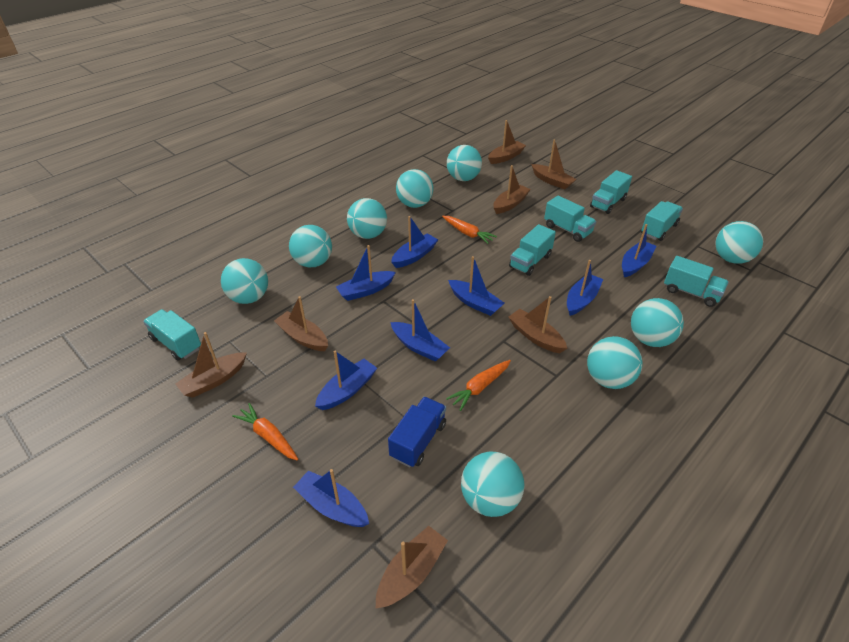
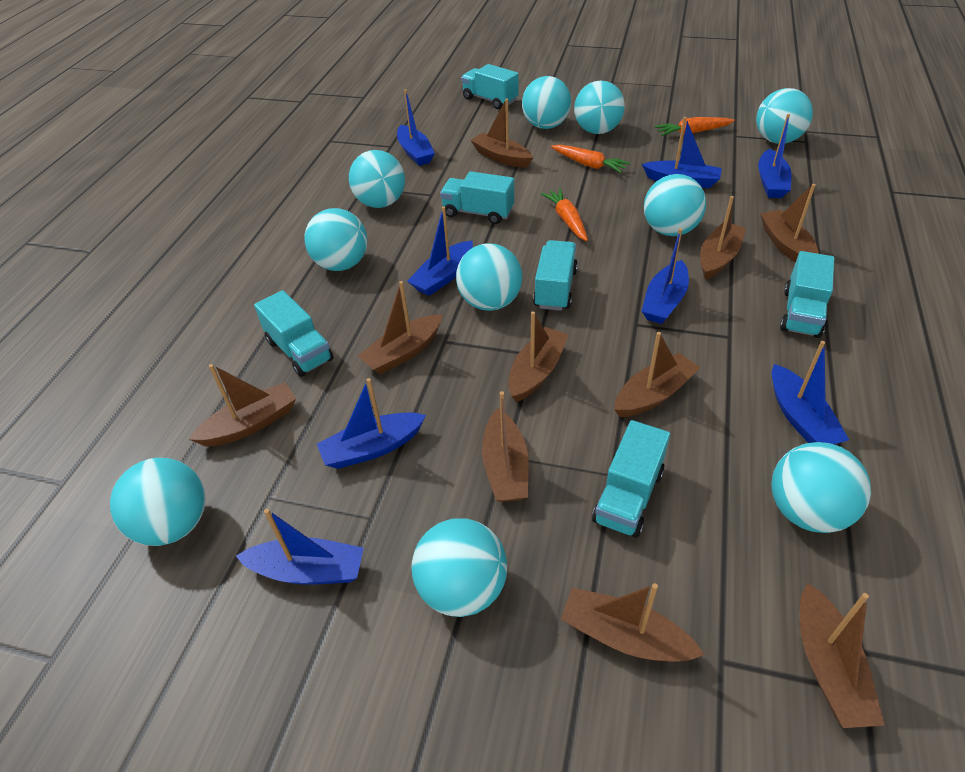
blue truck: [388,397,446,467] = 1 -> none = 0
brown boat: [175,332,247,398] [274,296,328,351] [376,526,448,608] [488,120,526,164] [493,165,531,214] [508,296,567,353] [531,140,576,190] = 7 -> [189,364,296,447] [358,281,442,374] [470,99,533,168] [482,391,529,502] [508,311,568,402] [561,583,704,662] [614,332,700,417] [700,196,746,280] [760,184,819,263] [800,583,885,728] = 10
turquoise ball: [221,258,268,304] [289,225,332,267] [347,198,387,239] [396,169,433,208] [447,145,482,181] [461,451,525,517] [587,336,643,389] [631,298,684,347] [715,221,763,264] = 9 -> [110,458,206,546] [304,208,367,271] [349,150,405,208] [411,518,507,617] [456,243,522,311] [522,76,571,129] [574,80,625,134] [644,174,706,236] [756,88,813,144] [771,442,871,533] = 10

